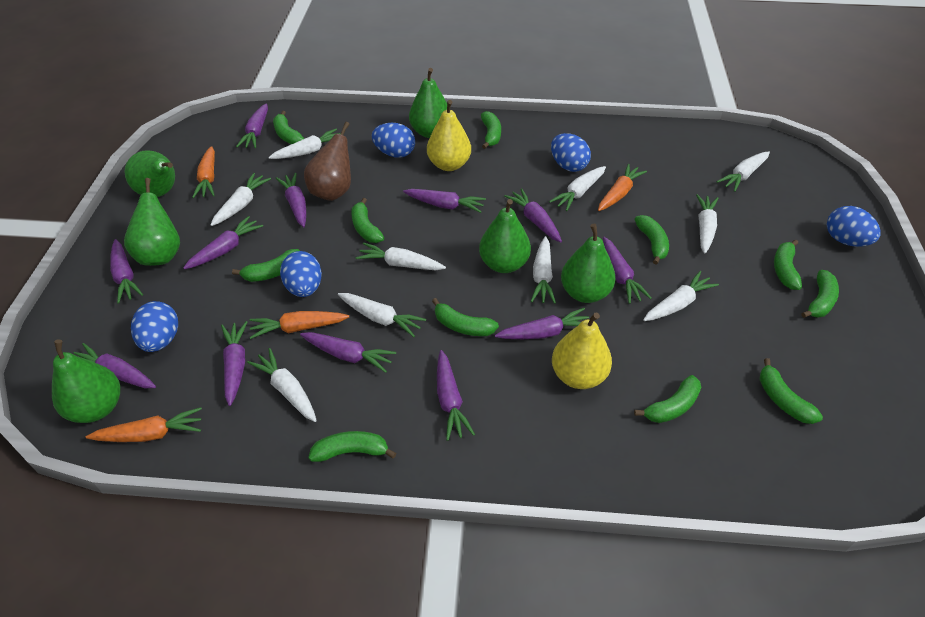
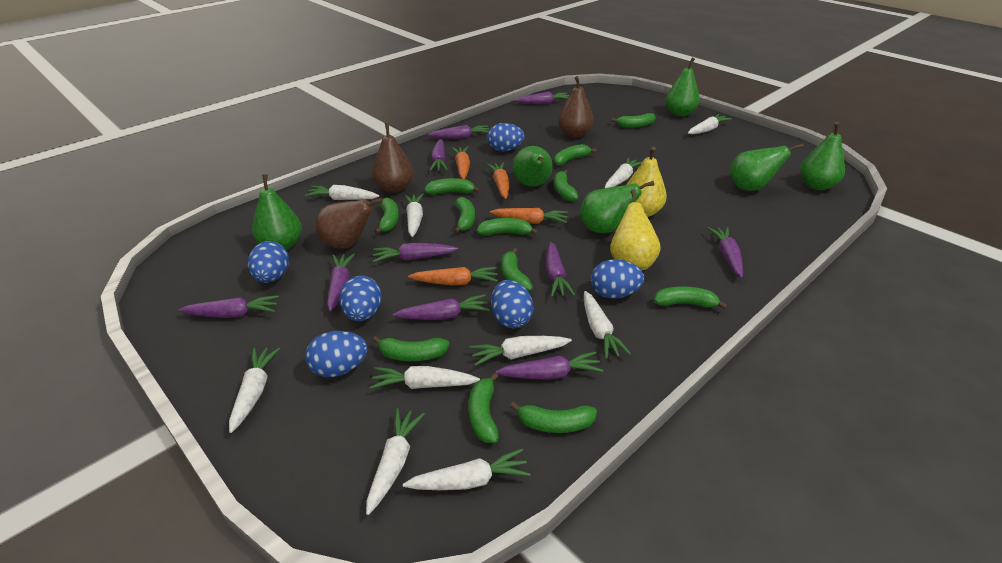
blue egg: [131,301,178,352] [280,251,322,297] [372,123,415,158] [551,133,591,172] [827,206,881,247] = 5 -> [248,241,289,283] [305,331,367,377] [339,276,382,321] [487,123,525,151] [491,280,534,328] [591,259,644,299] = 6
brown pear: [304,122,351,201] = 1 -> [316,198,383,249] [372,123,413,193] [558,76,593,138] = 3
green banana: [232,249,300,282] [273,111,304,144] [308,431,396,462] [351,198,384,243] [432,298,499,336] [481,111,501,149] [634,375,701,423] [635,215,669,264] [759,358,823,424] [774,240,802,290] [801,270,839,318] = 11 -> [372,336,449,361] [374,198,399,234] [424,178,480,195] [454,197,475,233] [469,372,499,443] [477,218,539,236] [501,248,533,291] [510,402,597,433] [554,144,597,166] [554,170,579,201] [611,113,656,128] [654,287,728,309] = 12
purple carrot: [73,343,156,388] [110,239,143,304] [183,216,263,269] [221,321,247,406] [236,103,268,148] [276,173,306,227] [300,332,396,373] [403,189,486,213] [437,350,475,441] [495,308,589,339] [504,188,562,243] [603,237,652,304] = 12 -> [179,295,279,318] [327,253,355,312] [373,243,458,262] [393,294,490,320] [427,125,489,139] [429,139,448,171] [496,351,603,380] [515,92,569,104] [546,242,575,297] [707,227,743,278] = 10

